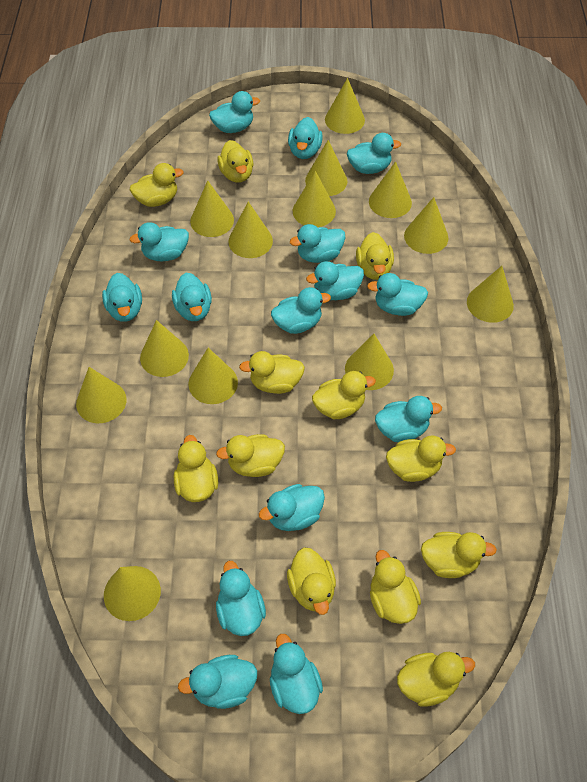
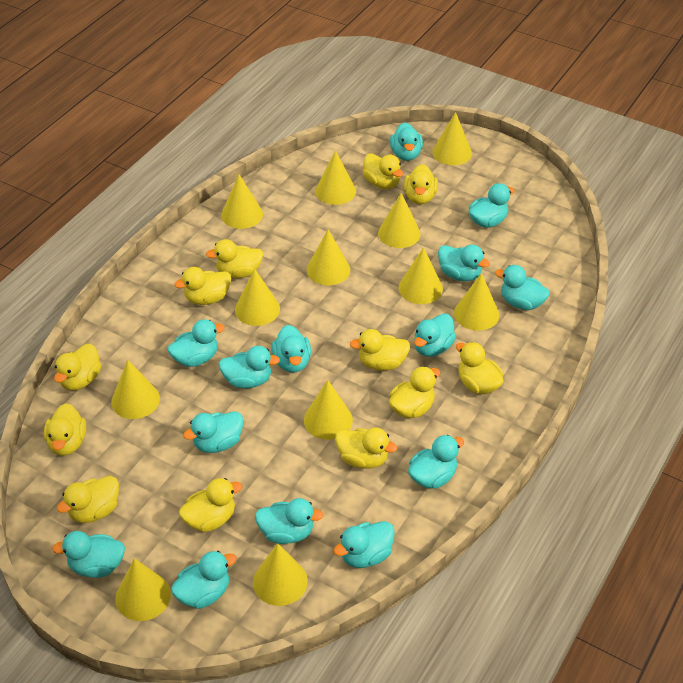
turquoise duck: [102,273,142,322] [129,222,189,262] [172,273,212,321] [178,655,257,709] [209,91,260,133] [216,561,266,636] [259,484,325,531] [270,634,323,714] [271,287,331,334] [288,117,323,159] [290,224,346,263] [306,261,364,300] [347,133,401,174] [367,273,428,316] [375,396,442,442] = 15 -> [52,531,125,578] [167,320,225,367] [171,551,237,609] [183,411,244,453] [218,346,280,388] [255,498,324,544] [272,325,311,372] [334,521,395,568] [390,123,423,161] [408,435,464,489] [414,313,456,357] [438,245,490,281] [468,183,515,228] [495,265,550,310] = 14
yellow cone: [76,367,127,423] [104,566,161,621] [140,320,189,377] [189,348,238,404] [190,180,234,237] [228,201,273,258] [293,171,336,227] [305,140,347,196] [325,78,365,134] [345,334,394,390] [369,162,412,218] [404,197,448,254] [467,266,514,323] = 13 -> [111,360,160,419] [115,558,171,621] [221,174,263,229] [235,268,280,326] [253,543,308,606] [304,380,353,440] [307,229,350,285] [315,150,356,205] [378,193,421,248] [399,247,443,304] [432,112,472,165] [454,273,499,331] = 12

